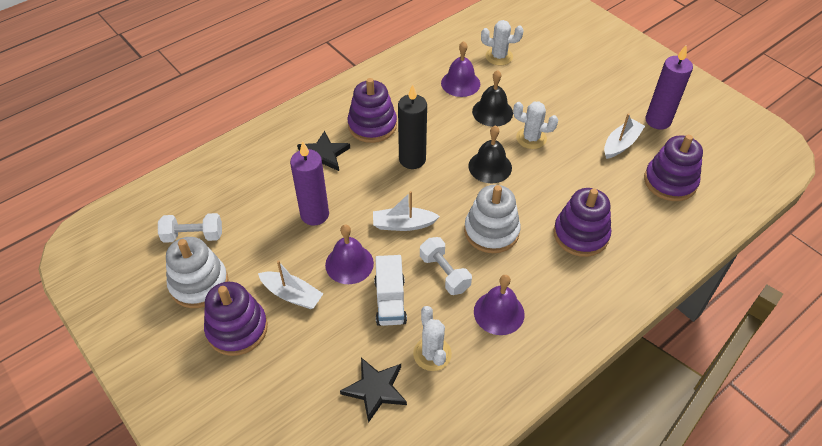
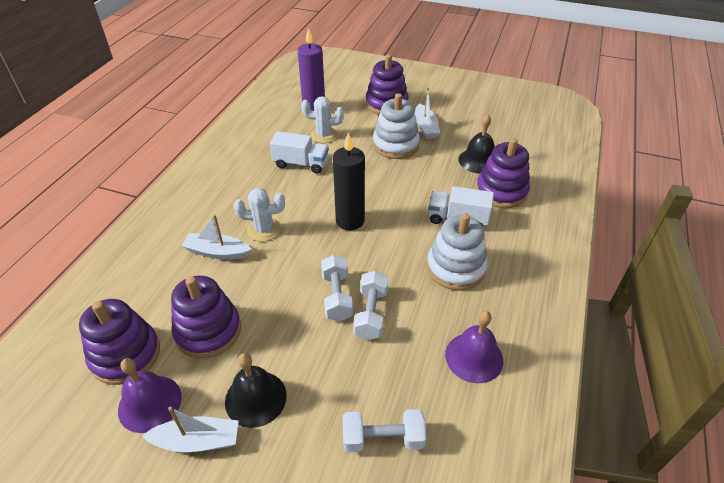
black star: [297,131,350,171] [340,358,407,423] = 2 -> none = 0
purple bell: [325,225,374,284] [441,41,480,97] [474,275,525,335] = 3 -> [118,358,182,433] [445,311,503,383] = 2
purple candle: [290,141,329,226] [645,45,693,130] = 2 -> [298,28,325,111] = 1
white cactus: [413,306,452,371] [481,20,523,65] [513,101,558,149] = 3 -> [233,188,285,242] [301,96,344,143] = 2
white dumbbell: [158,213,222,243] [420,237,472,295] = 2 -> [321,255,353,322] [343,409,426,453] [353,271,388,340] = 3
white truck: [374,255,407,326] = 1 -> [270,131,329,174] [428,186,494,226] = 2

